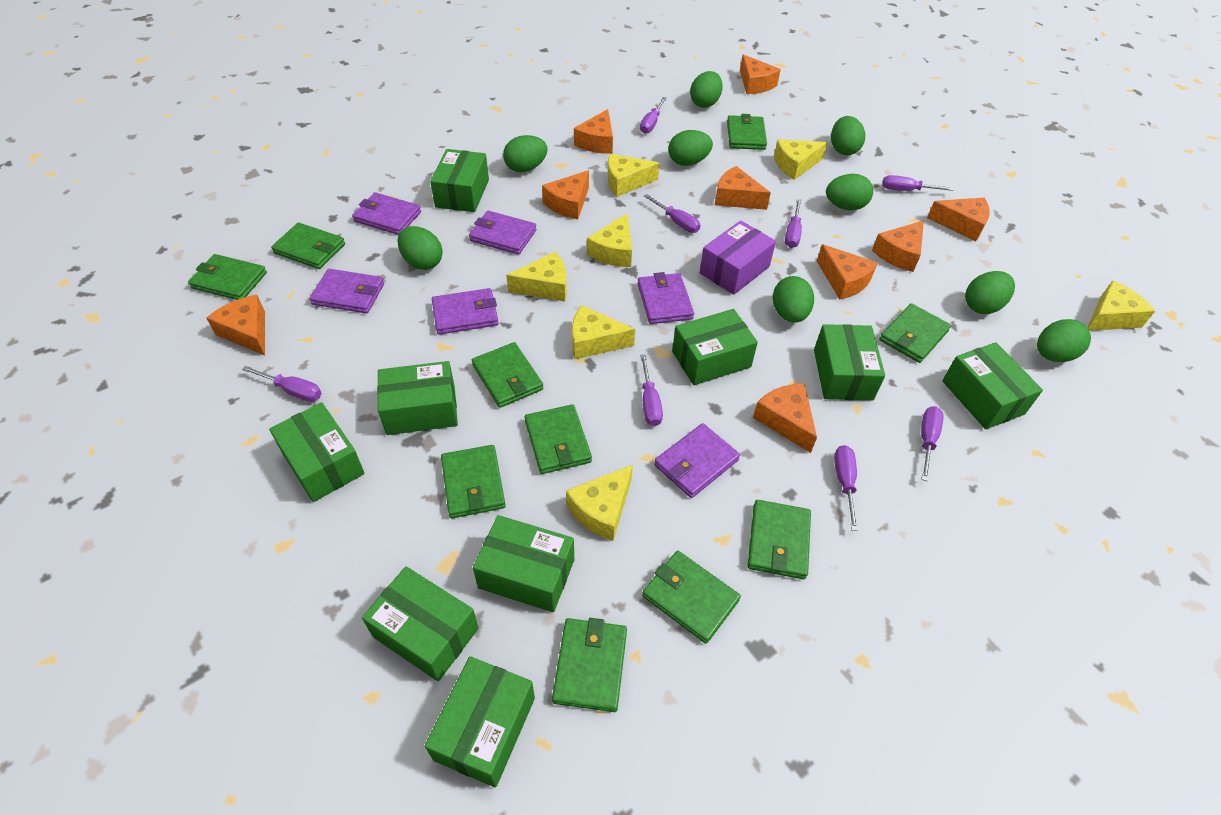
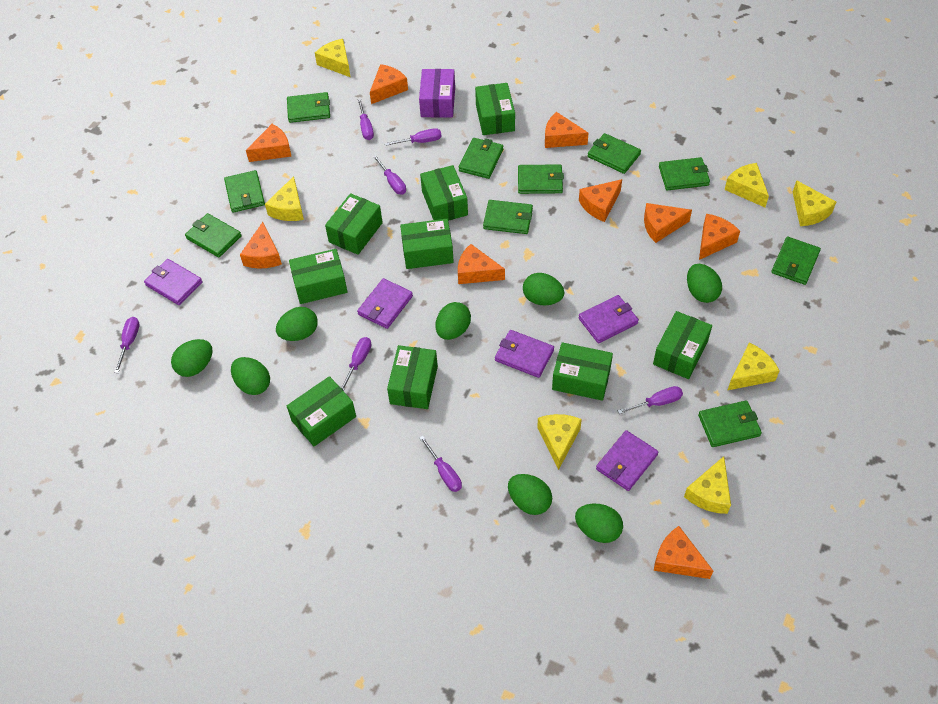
green egg: [398,226,443,270] [503,135,548,172] [668,130,713,166] [690,71,723,108] [772,276,814,323] [826,174,873,210] [831,116,865,155] [965,271,1015,314] [1037,319,1091,362] = 9 -> [171,339,213,377] [231,357,270,395] [276,307,318,341] [436,302,471,340] [508,474,552,515] [523,273,564,305] [575,504,623,543] [687,264,722,303] = 8
purple screwdriver: [242,366,322,402] [640,97,667,134] [640,354,663,426] [644,194,701,233] [785,199,802,248] [834,445,858,531] [882,175,954,191] [921,406,944,481] = 8 -> [114,317,140,373] [341,337,371,391] [357,98,374,140] [373,155,406,194] [385,128,442,146] [419,436,462,492] [618,386,683,414] = 7
purple wallet: [310,269,384,314] [352,192,421,235] [432,288,498,335] [469,211,536,255] [637,272,694,324] [654,423,740,498] = 6 -> [144,259,202,305] [357,278,413,329] [495,330,554,378] [579,295,639,344] [596,430,658,491] = 5

